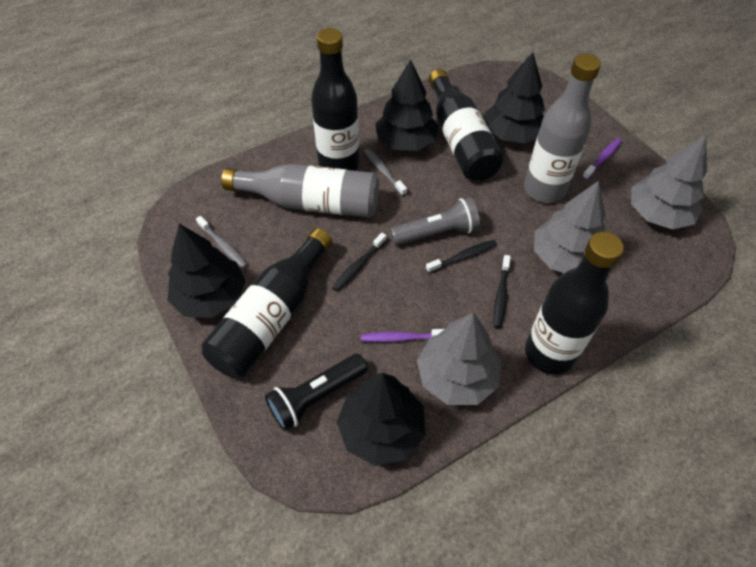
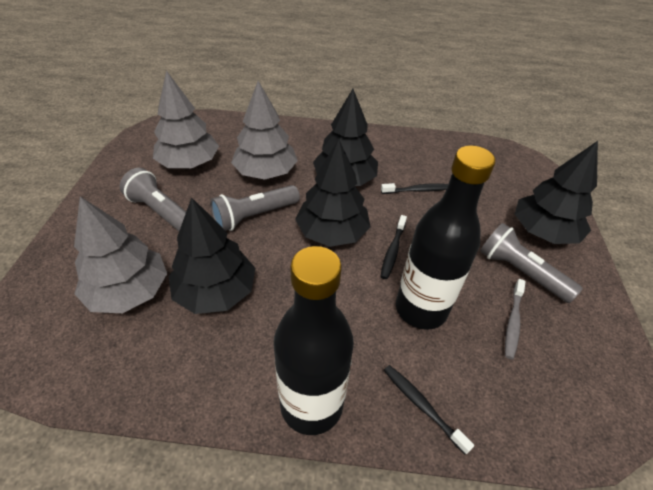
black bottle: [201,228,332,378] [311,28,359,171] [429,69,504,181] [525,232,624,375] = 4 -> [274,246,354,435] [396,145,495,330] = 2
black flashlight: [265,354,368,431] = 1 -> none = 0
grey bottle: [221,164,379,218] [524,53,601,203] = 2 -> none = 0
grey flashlight: [390,197,480,245] = 1 -> [120,168,186,231] [210,185,300,231] [480,223,583,303] = 3
grey toothbrush: [196,216,248,269] [364,149,407,196] = 2 -> [505,279,526,359] = 1
purple toothbrush: [361,329,444,342] [582,138,622,180] = 2 -> none = 0

